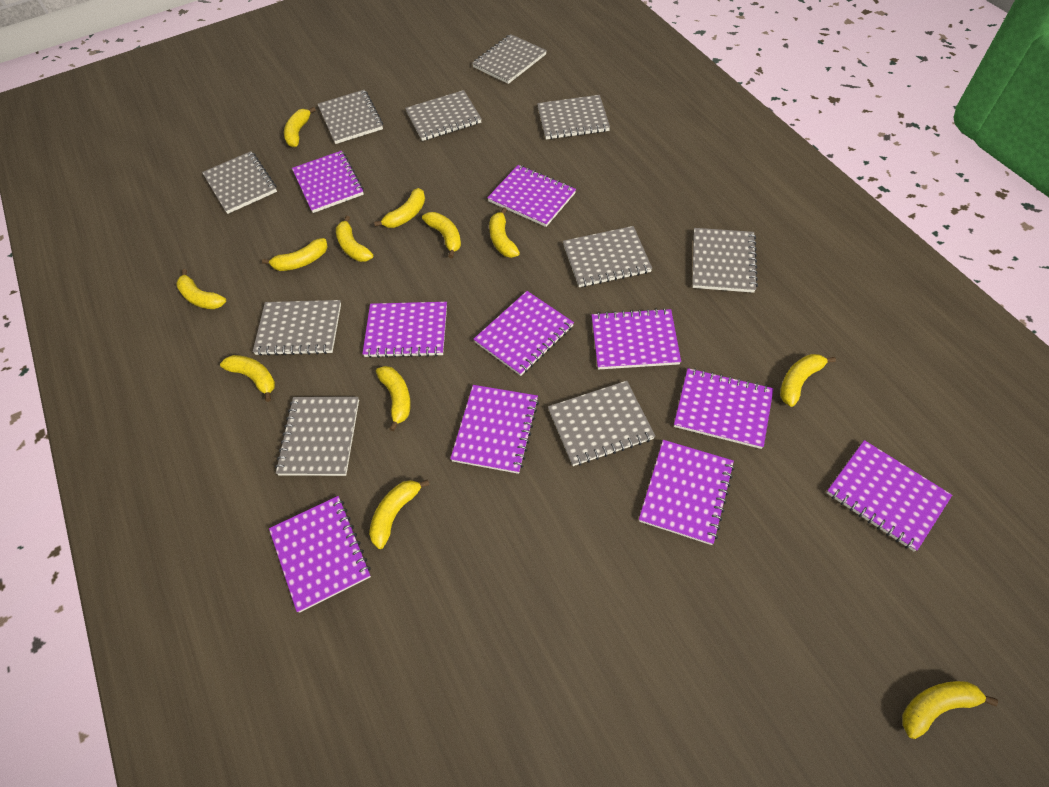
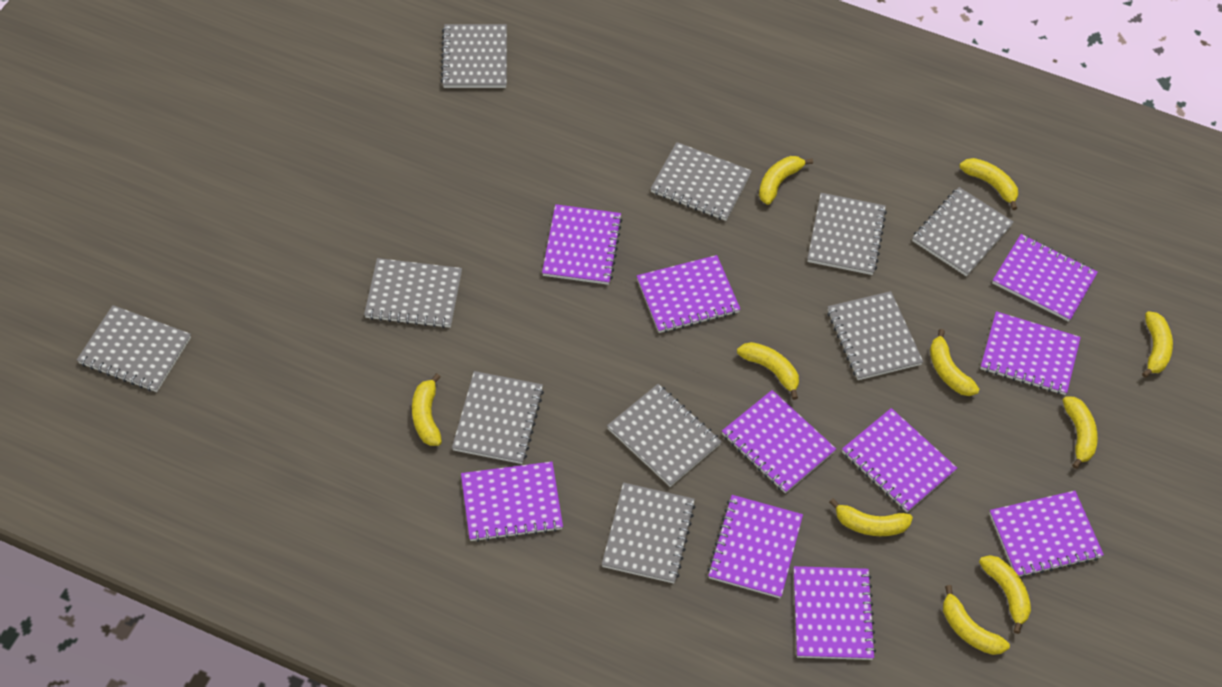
yellow banana: [176,269,226,309] [220,355,275,402] [262,238,328,271] [284,107,316,147] [336,216,373,262] [369,479,430,549] [374,188,425,228] [376,366,411,431] [422,212,461,258] [489,207,520,258] [780,354,836,407] [902,681,998,739] = 12 -> [412,373,442,446] [737,342,799,400] [759,156,813,205] [829,499,913,536] [930,329,979,396] [943,585,1010,655] [959,158,1018,210] [979,555,1031,634] [1063,396,1098,469] [1142,311,1173,378] = 10

